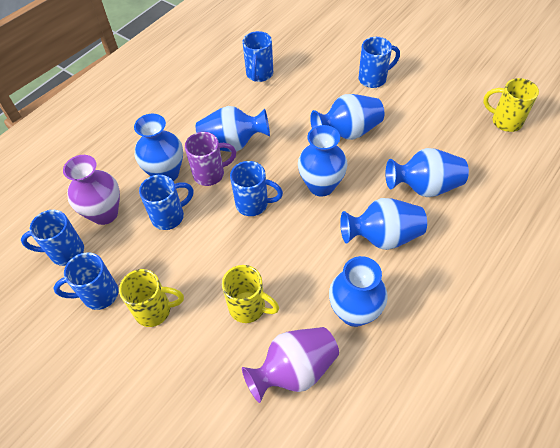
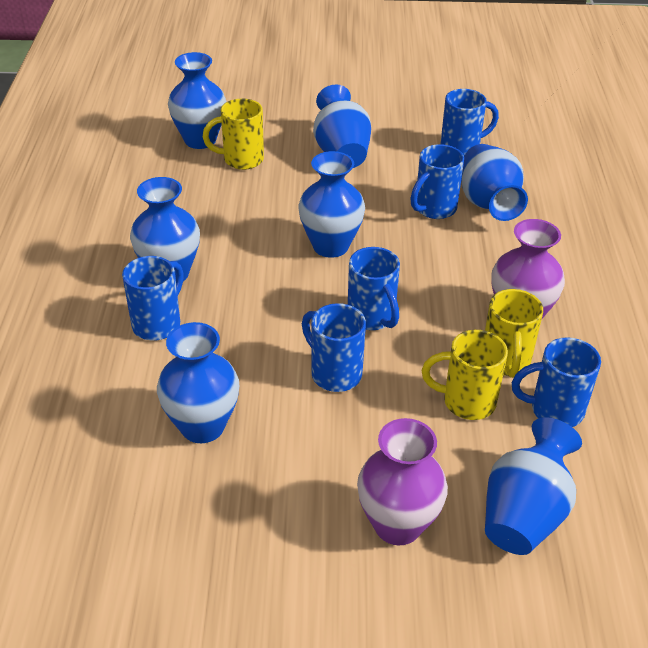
purple mug: [185,132,236,186] = 1 -> none = 0

